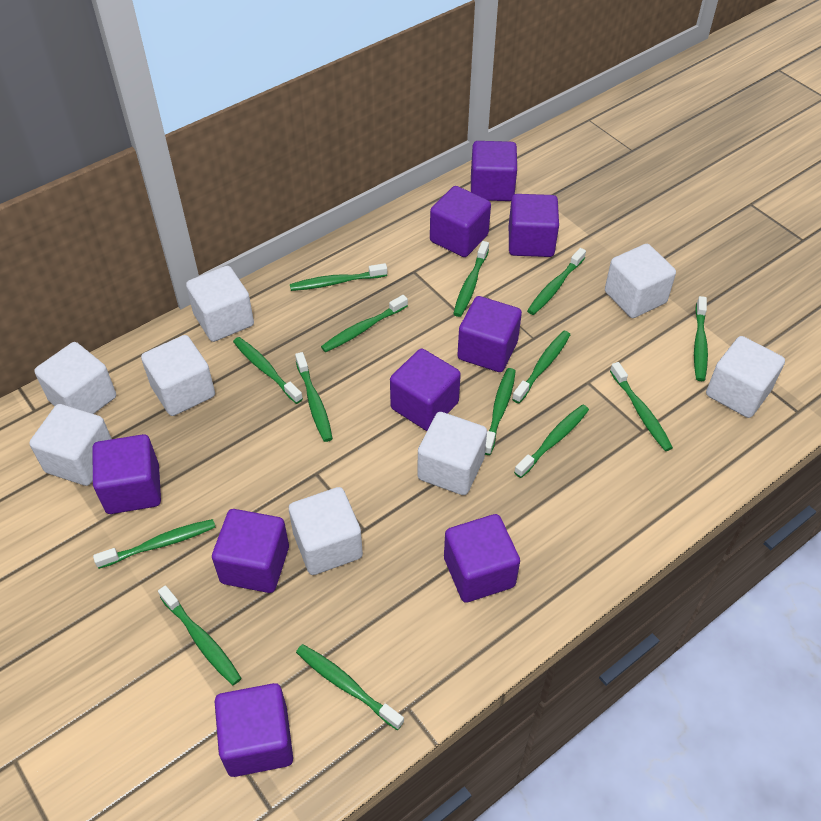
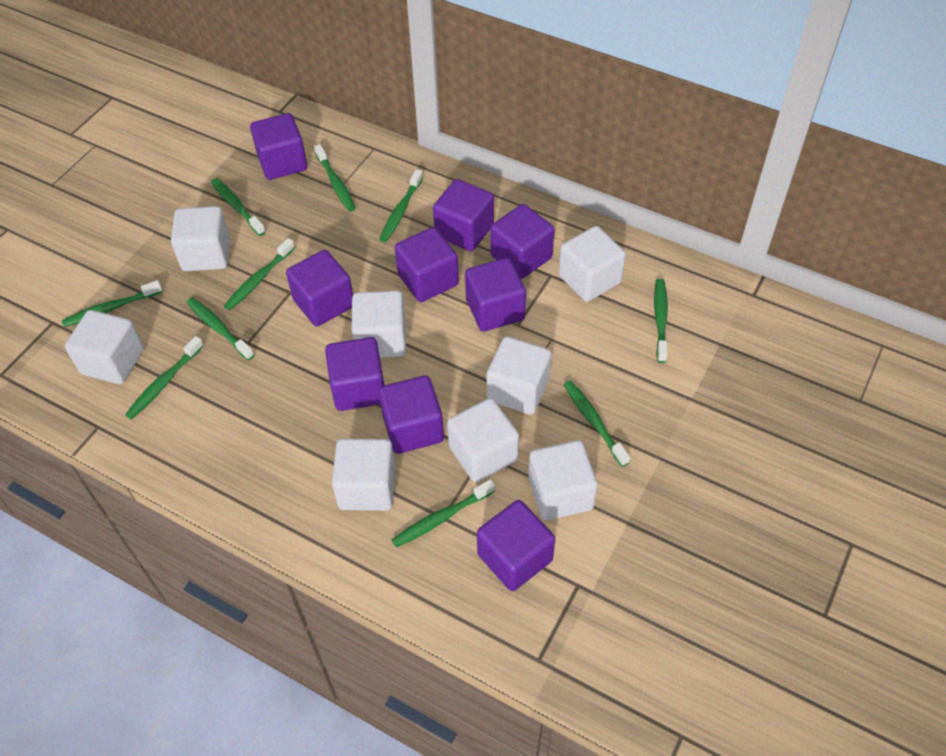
green toothbrush: [93,519,215,569] [158,585,241,685] [233,337,303,404] [290,263,387,291] [295,352,333,442] [296,644,404,730] [321,295,408,352] [453,241,489,317] [485,368,516,455] [512,331,570,403] [514,404,589,478] [527,248,586,315] [610,362,673,451] [694,296,708,381] = 14 -> [62,280,162,327] [125,336,204,419] [186,297,254,360] [211,178,266,236] [224,238,295,310] [314,144,356,212] [379,169,423,242] [392,479,495,547] [564,380,630,467] [654,279,668,363] = 10

